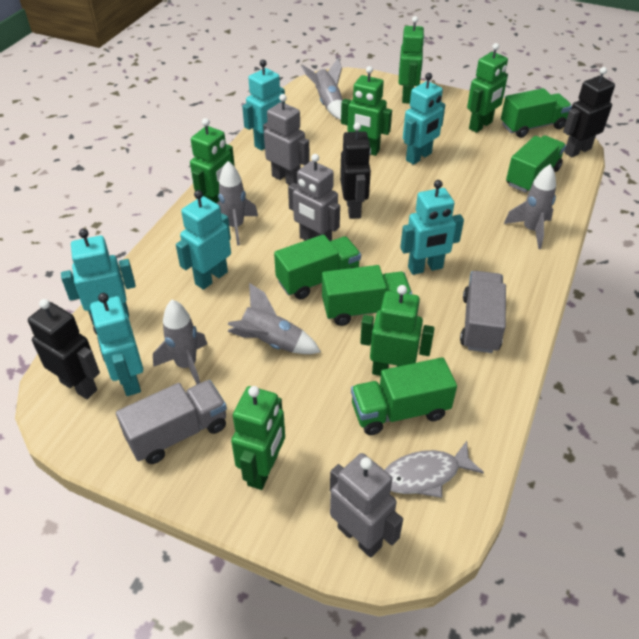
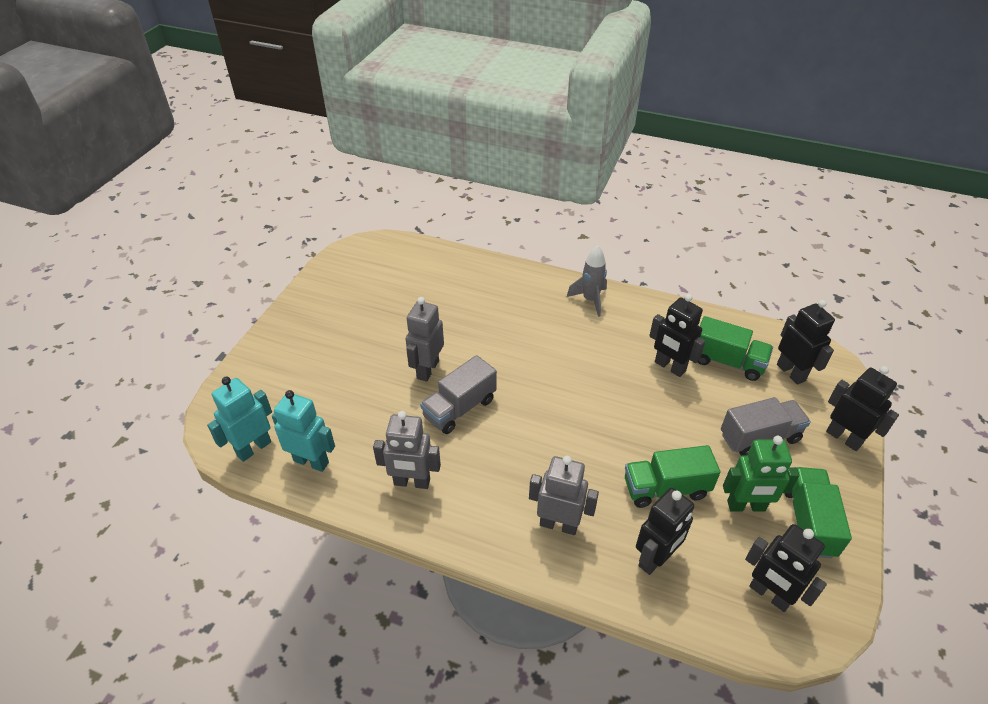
black robot: [28,299,100,399] [340,123,371,219] [563,67,615,157] = 3 -> [636,488,694,575] [649,294,706,377] [745,524,827,612] [777,300,835,385] [826,366,899,451] = 5
green robot: [190,118,235,203] [231,386,285,490] [341,66,392,156] [360,285,435,376] [398,16,425,104] [467,43,508,133] = 6 -> [723,436,799,512] = 1
green truck: [274,234,361,300] [322,265,412,326] [351,357,457,435] [501,88,572,138] [506,135,566,193] = 5 -> [625,445,720,508] [698,316,773,381] [785,467,852,558] = 3
grey fish: [384,441,484,498] = 1 -> none = 0
grey rocket: [153,300,207,384] [216,161,258,245] [227,283,321,354] [301,58,343,120] [504,164,556,249] = 5 -> [567,245,607,317] = 1
turquoise robot: [61,229,136,325] [90,293,143,396] [176,190,231,290] [242,60,285,151] [400,180,464,275] [403,73,445,165] = 6 -> [207,377,272,462] [272,390,335,472] = 2

